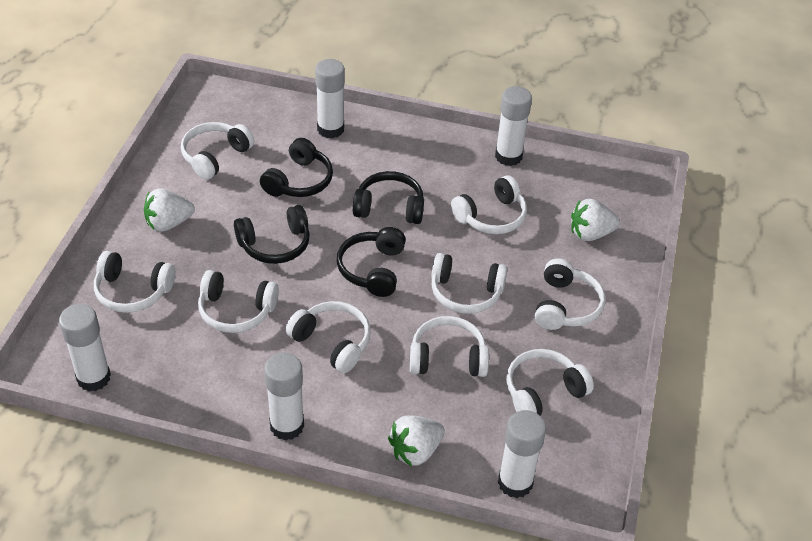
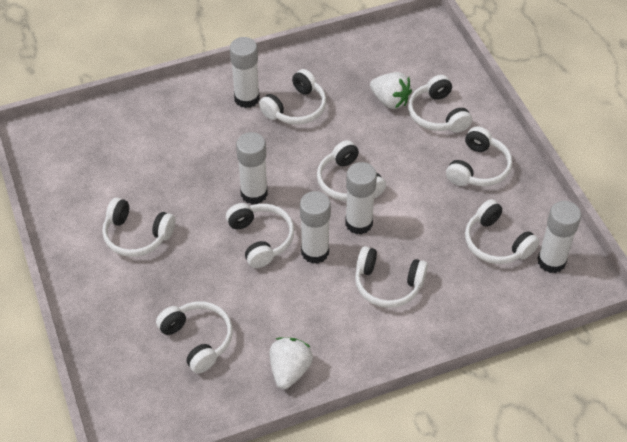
black headphones: [234,205,310,264] [260,138,333,197] [337,227,406,297] [353,171,424,224] = 4 -> none = 0
white strawberry: [144,189,195,232] [388,416,445,466] [571,199,620,241] = 3 -> [269,337,313,389] [370,72,412,109] = 2

